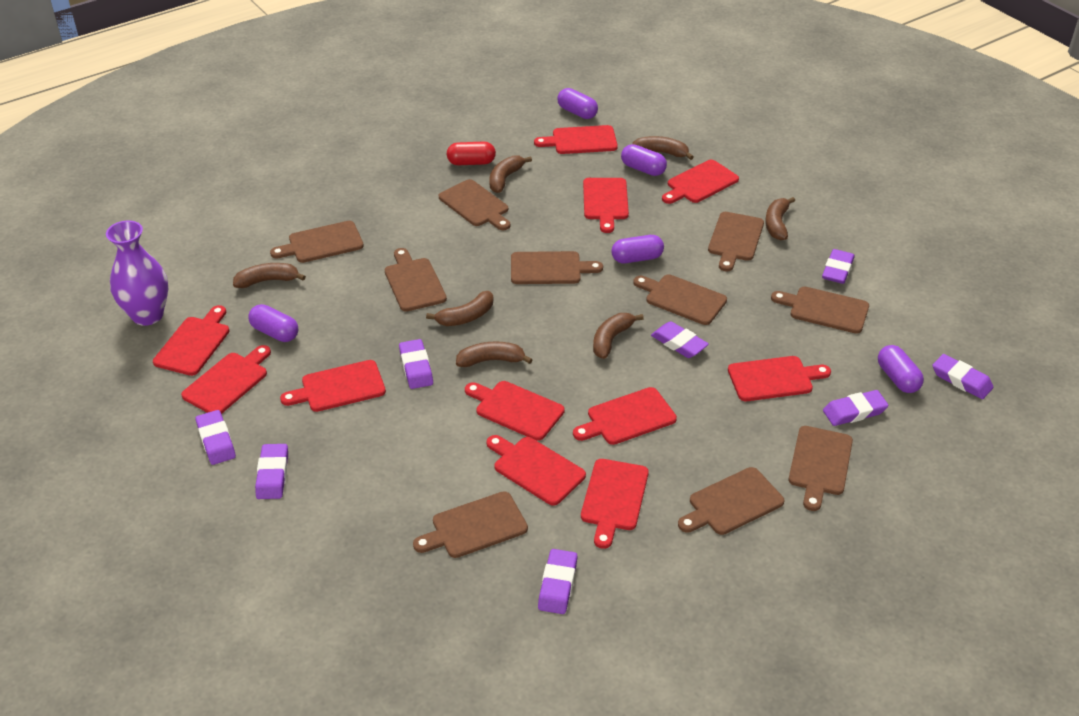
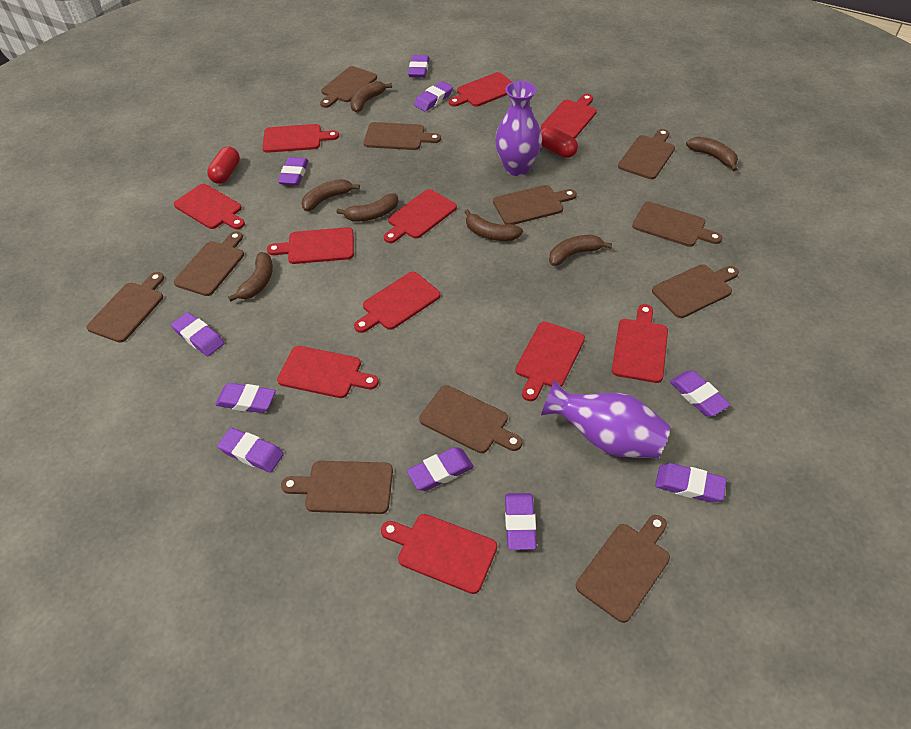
brown cutting board: [270,221,364,263] [385,248,447,312] [413,491,528,558] [439,179,510,230] [511,251,603,284] [633,274,727,325] [678,467,784,535] [708,212,764,272] [771,286,869,334] [789,426,853,511] = 10 -> [86,272,164,343] [174,231,244,296] [281,461,393,514] [320,66,377,108] [364,122,441,150] [419,385,522,453] [493,185,577,225] [576,515,670,623] [618,129,675,179] [632,202,722,247] [652,264,739,318] = 11
purple capsule: [248,304,298,342] [557,88,598,119] [611,235,664,263] [621,144,667,176] [878,345,924,393] = 5 -> none = 0
purple eraser: [196,410,236,465] [255,444,288,499] [399,339,433,389] [538,549,577,614] [651,321,709,358] [822,249,854,284] [823,390,889,426] [932,354,993,399] = 8 -> [171,312,224,356] [215,383,276,413] [217,428,284,473] [278,157,309,186] [407,447,474,491] [408,55,429,78] [414,81,453,111] [505,493,537,550] [655,463,727,502] [670,370,730,416] = 10
purple vase: [106,220,168,326] = 1 -> [495,81,542,176] [541,380,671,458] = 2
red capsule: [447,141,496,165] = 1 -> [207,146,240,184] [541,126,578,158] = 2

